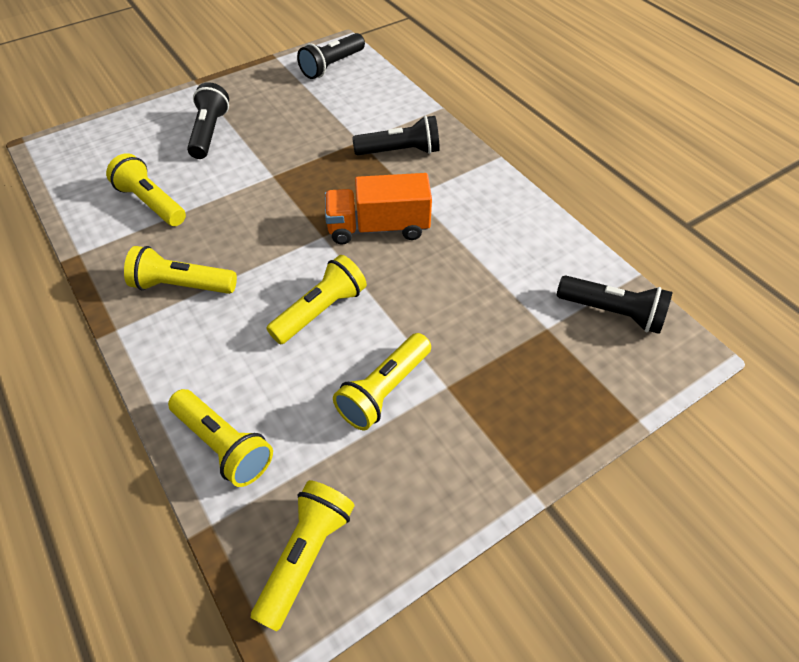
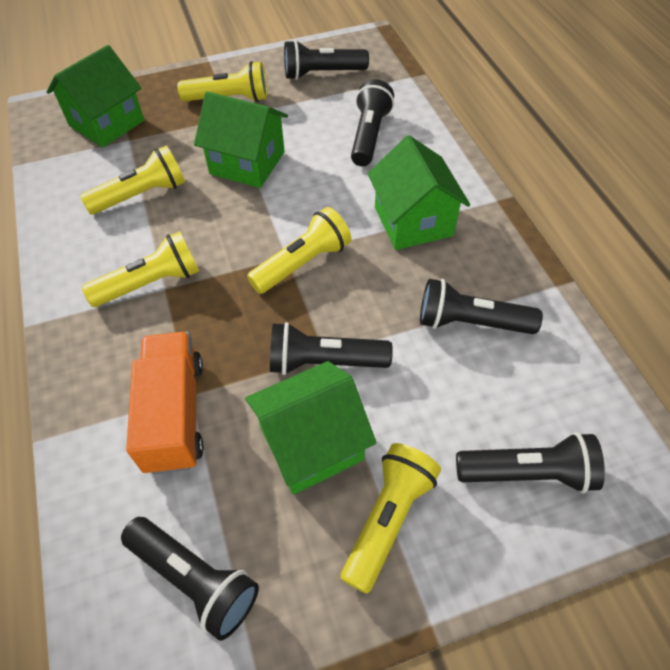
black flashlight: [187,82,229,159] [297,33,365,79] [352,116,440,155] [557,275,672,334] = 4 -> [121,517,259,641] [270,322,393,375] [284,40,369,80] [351,79,394,166] [420,279,543,334] [456,432,605,493] = 6
green house: none = 0 -> [46,45,144,148] [194,91,288,188] [245,361,376,495] [367,135,470,250] = 4
yellow flashlight: [106,153,186,226] [124,246,237,294] [168,389,273,487] [251,480,354,632] [266,255,367,344] [333,333,431,430] = 6 -> [80,145,185,215] [82,231,199,307] [177,61,268,102] [247,207,351,294] [341,443,441,594] = 5

